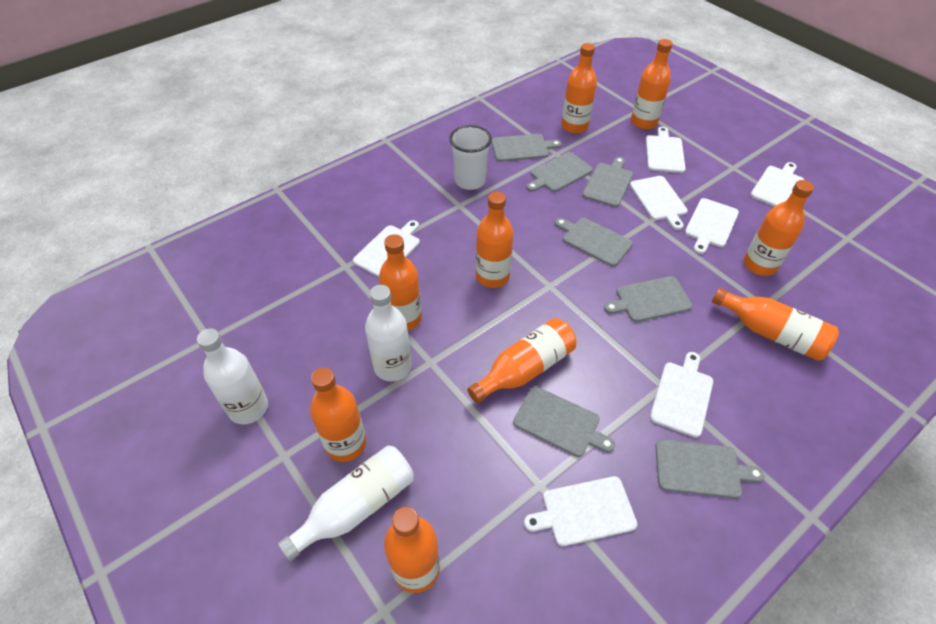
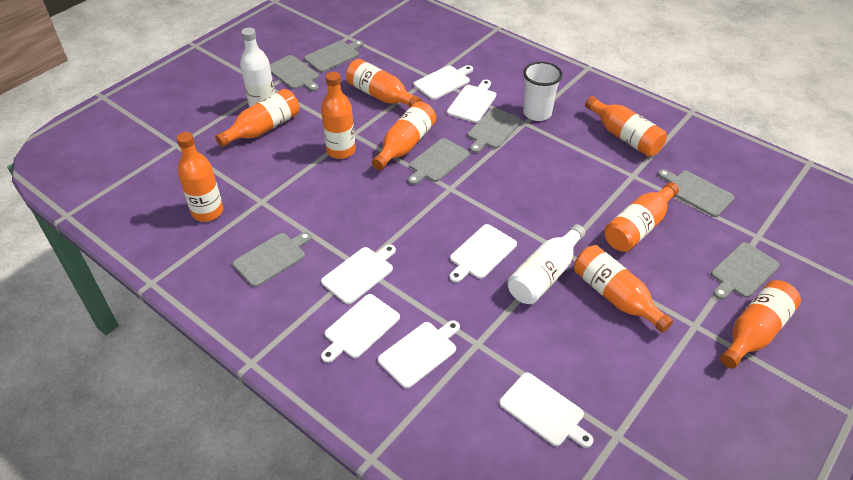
white bottle: [197,328,268,425] [278,445,414,561] [365,285,412,381] = 3 -> [240,28,275,107] [507,224,586,304] = 2

